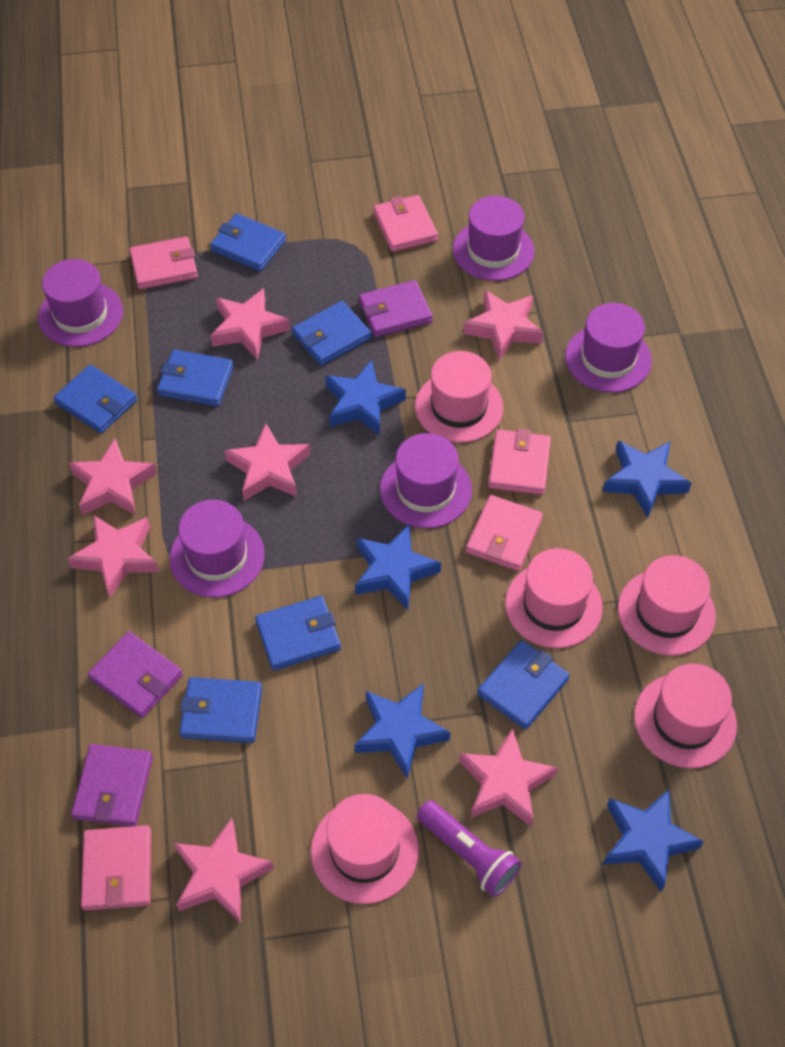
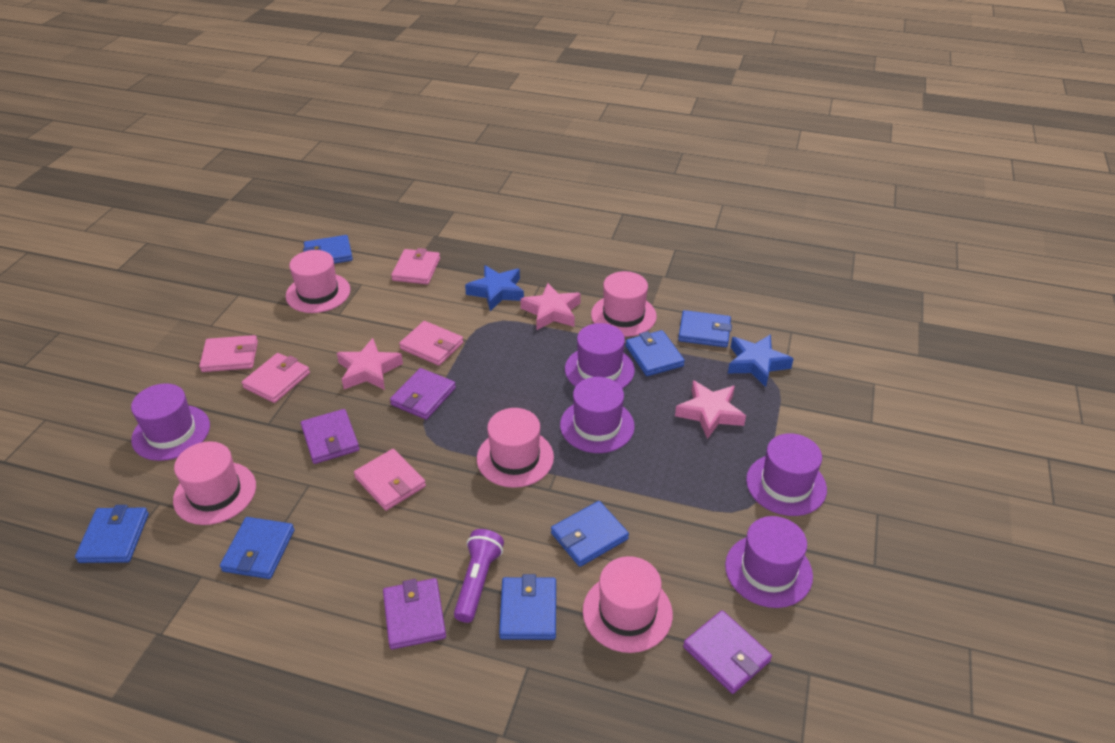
blue star: [325,360,406,435] [354,683,450,779] [355,525,441,610] [603,441,692,518] [603,789,704,892] = 5 -> [465,265,524,311] [728,334,794,387] = 2
pink star: [67,515,159,597] [69,439,157,515] [174,818,274,923] [210,288,290,360] [224,423,310,501] [459,728,558,827] [463,290,544,361] = 7 -> [337,338,403,390] [521,283,581,330] [675,380,746,439] = 3
purple wallet: [71,744,153,826] [88,632,183,718] [359,280,433,337] = 3 -> [301,409,359,464] [383,578,446,649] [390,368,456,420] [683,610,772,694] = 4

